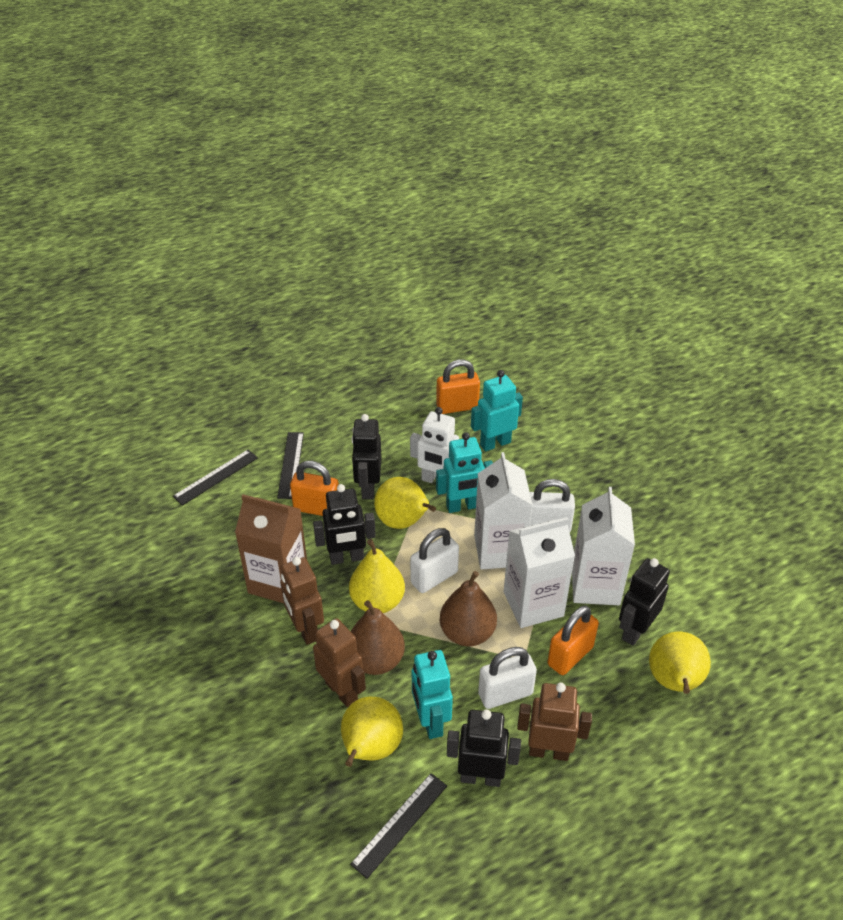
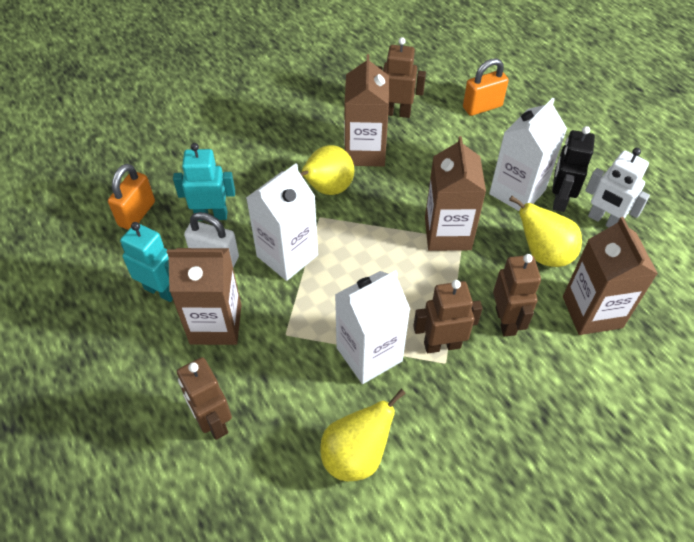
black robot: [313,484,376,565] [351,414,382,499] [447,709,521,787] [619,558,670,646] = 4 -> [552,126,595,212] = 1
black ruler: [173,450,258,506] [277,432,304,499] [350,773,447,879] = 3 -> none = 0
brown carton: [235,494,307,603] = 1 -> [167,248,241,345] [344,54,389,167] [425,136,486,251] [563,217,658,335] = 4
brown pear: [351,600,405,675] [440,571,497,646] = 2 -> none = 0
brown robot: [280,557,324,645] [313,618,366,707] [517,682,592,761] = 3 -> [177,357,232,440] [377,37,426,118] [413,280,483,353] [493,254,541,336] = 4
orange padlock: [290,461,339,516] [436,360,480,414] [548,605,599,675] = 3 -> [108,164,155,230] [463,58,509,116] = 2
turquoise robot: [412,650,453,739] [436,432,493,513] [471,370,523,451] = 3 -> [120,222,173,302] [173,143,235,221] = 2
white padlock: [410,528,459,593] [478,647,537,709] [530,479,575,532] = 3 -> [184,212,239,267] = 1
yellow pear: [341,697,403,767] [349,539,405,613] [374,477,436,529] [649,631,711,694] = 4 -> [300,145,354,195] [320,389,406,481] [509,196,582,267] = 3

